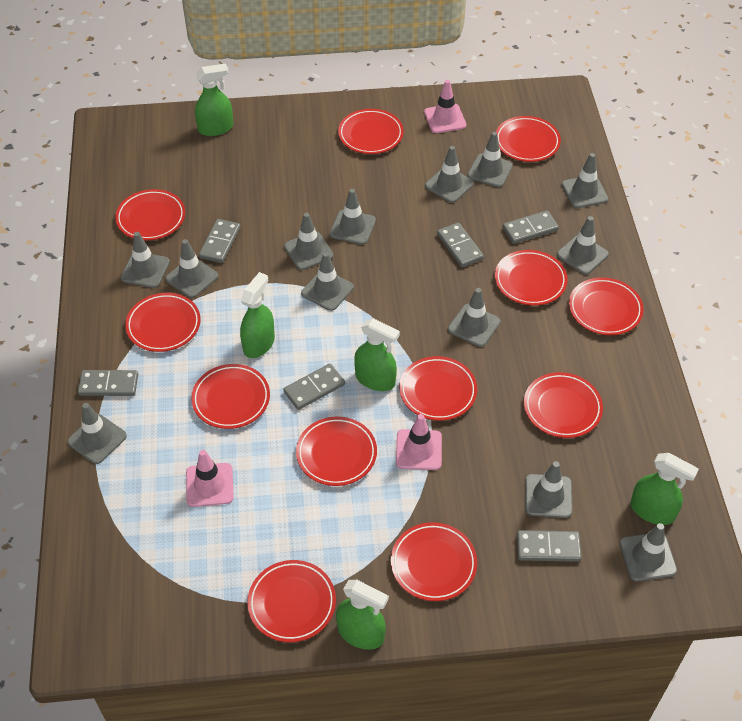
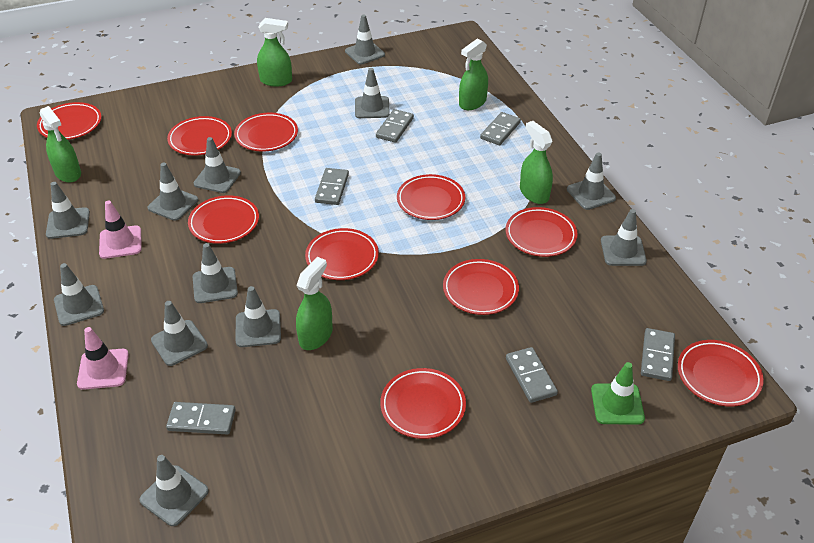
green traffic cone: none = 0 -> [591,362,645,425] = 1
grey traffic cone: [67,403,127,464] [120,232,170,288] [165,239,218,298] [284,212,334,270] [301,252,354,311] [330,189,376,245] [425,146,474,203] [448,288,501,347] [467,132,513,187] [525,461,572,518] [557,216,609,275] [562,153,608,208] [619,523,677,581] = 13 -> [46,182,90,239] [54,263,104,326] [139,455,209,526] [147,163,198,221] [151,301,208,366] [193,243,238,303] [194,137,241,193] [236,286,281,347] [345,14,385,64] [355,68,390,118] [567,152,616,210] [601,209,647,266] = 12
pink traffic cone: [186,450,234,507] [396,414,442,470] [424,80,466,133] = 3 -> [77,327,129,390] [99,200,141,259] = 2
red plate: [115,189,185,240] [125,293,201,352] [191,364,270,429] [247,560,336,642] [296,417,377,486] [338,109,404,154] [391,522,477,601] [399,356,477,421] [495,250,568,306] [496,116,561,162] [524,372,603,438] [569,277,644,335] = 12 -> [37,102,101,140] [167,116,232,156] [188,195,259,244] [234,113,298,152] [305,228,379,280] [380,368,466,439] [397,174,465,220] [443,259,519,315] [506,207,577,257] [678,340,764,406] = 10

